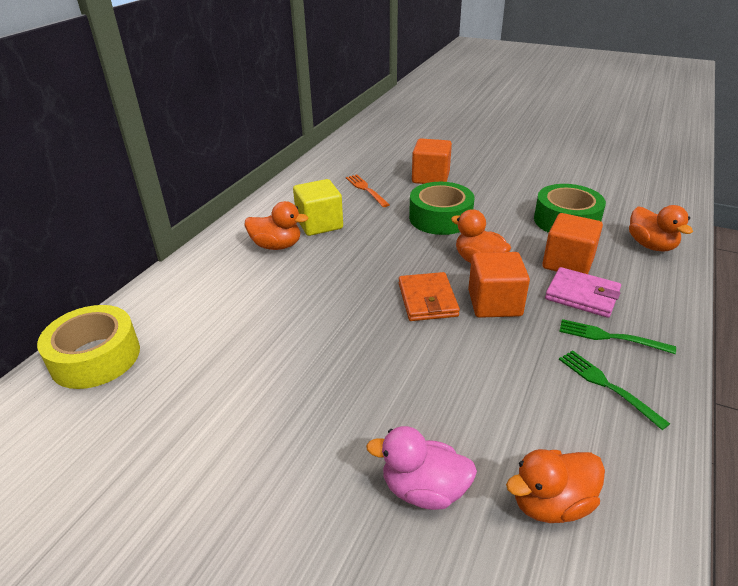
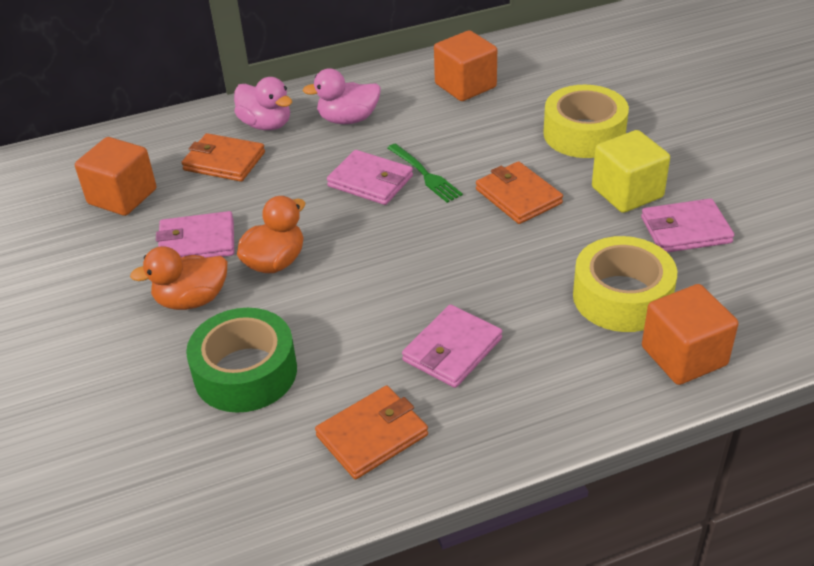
green fork: [559,319,676,354] [559,350,670,430] = 2 -> [387,143,463,203] = 1
green tape: [409,182,474,235] [534,184,606,233] = 2 -> [186,308,297,413] = 1
orange duck: [245,201,309,250] [451,209,511,263] [506,449,605,523] [629,205,693,252] = 4 -> [130,246,227,310] [237,196,305,273] = 2
orange fork: [346,174,390,207] = 1 -> none = 0
orange wallet: [399,272,460,321] = 1 -> [181,133,265,182] [315,386,428,479] [476,161,563,224] = 3
pink duck: [366,426,477,510] = 1 -> [234,77,292,130] [303,68,381,124] = 2
pink wallet: [545,267,621,318] = 1 -> [156,211,234,258] [327,150,413,205] [402,304,502,388] [641,198,734,252] = 4
yellow tape: [37,305,140,389] = 1 -> [543,85,629,158] [573,236,677,332] = 2

